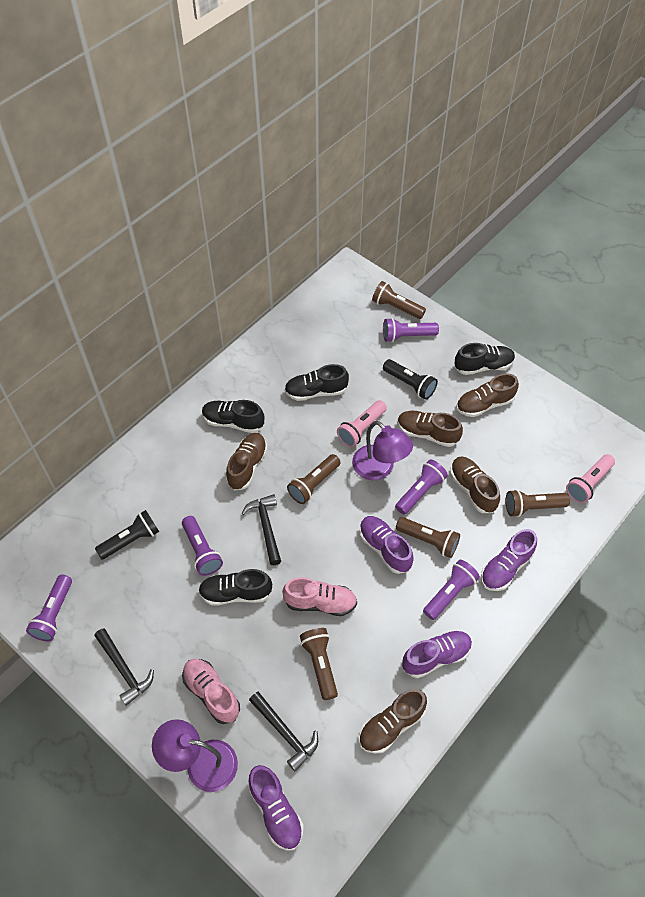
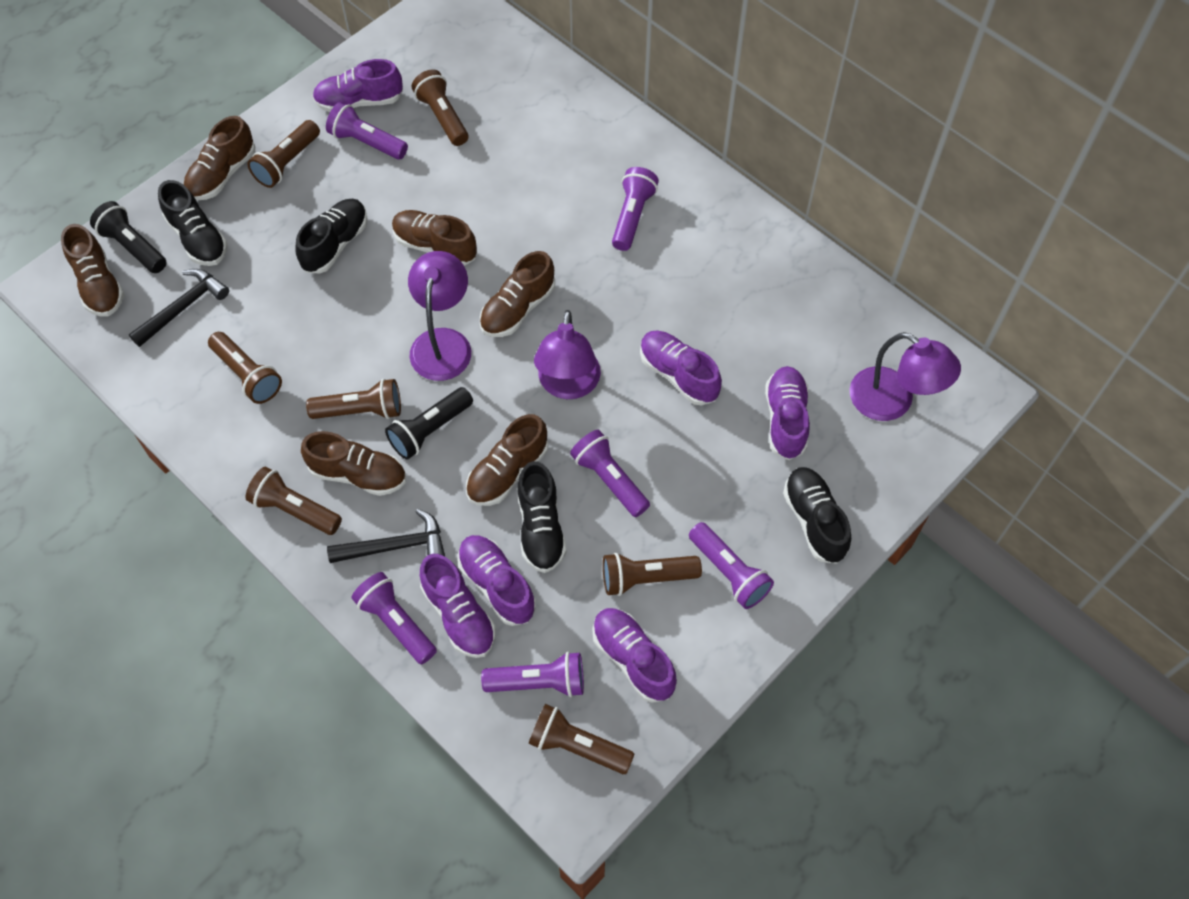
black hammer: [94,628,154,706] [242,494,281,565] [249,691,318,771] = 3 -> [129,269,229,347] [327,509,445,563] = 2
brown flashlight: [287,454,341,504] [300,628,338,700] [372,281,426,319] [396,517,460,558] [505,489,570,517] = 5 -> [208,332,282,404] [245,467,342,535] [247,120,320,188] [306,379,401,419] [412,69,468,146] [529,704,634,774] [603,553,702,596] = 7
brown shoe: [226,433,267,490] [359,689,427,754] [398,411,463,447] [450,457,500,513] [456,373,519,417] = 5 -> [61,224,124,317] [183,116,255,201] [301,431,406,496] [392,210,477,266] [466,414,548,506] [480,251,555,337] = 6
pink flashlight: [337,400,387,447] [566,454,615,503] = 2 -> none = 0
pink shoe: [182,659,240,724] [282,577,357,616] = 2 -> none = 0
purple flashlight: [26,574,72,641] [182,516,223,576] [383,318,439,342] [395,459,448,515] [423,560,480,620] = 5 -> [326,102,408,159] [352,572,437,664] [481,652,584,697] [570,430,650,517] [612,167,659,251] [689,522,774,609] = 6
purple lamp: [152,719,238,792] [352,421,413,480] = 2 -> [408,251,471,381] [534,310,601,399] [850,332,961,421] = 3
purple shoe: [248,765,304,851] [359,516,414,574] [402,630,472,678] [481,529,537,591] = 4 -> [312,59,403,112] [420,554,496,658] [458,535,536,626] [593,608,677,703] [640,331,722,406] [765,366,810,460] = 6

